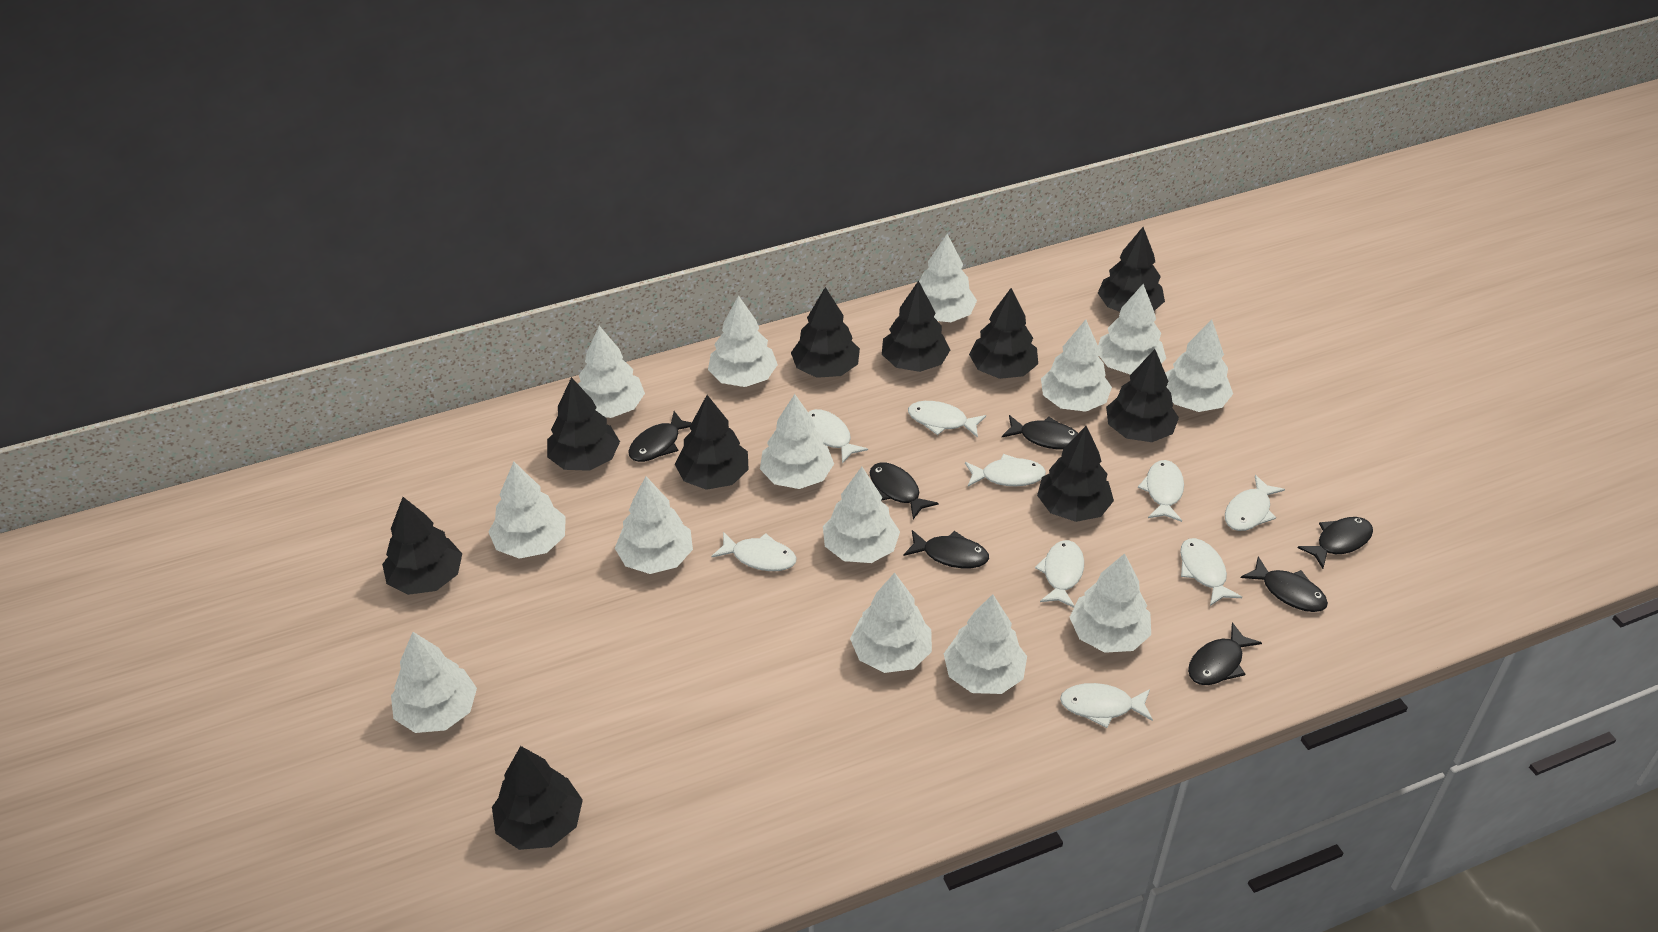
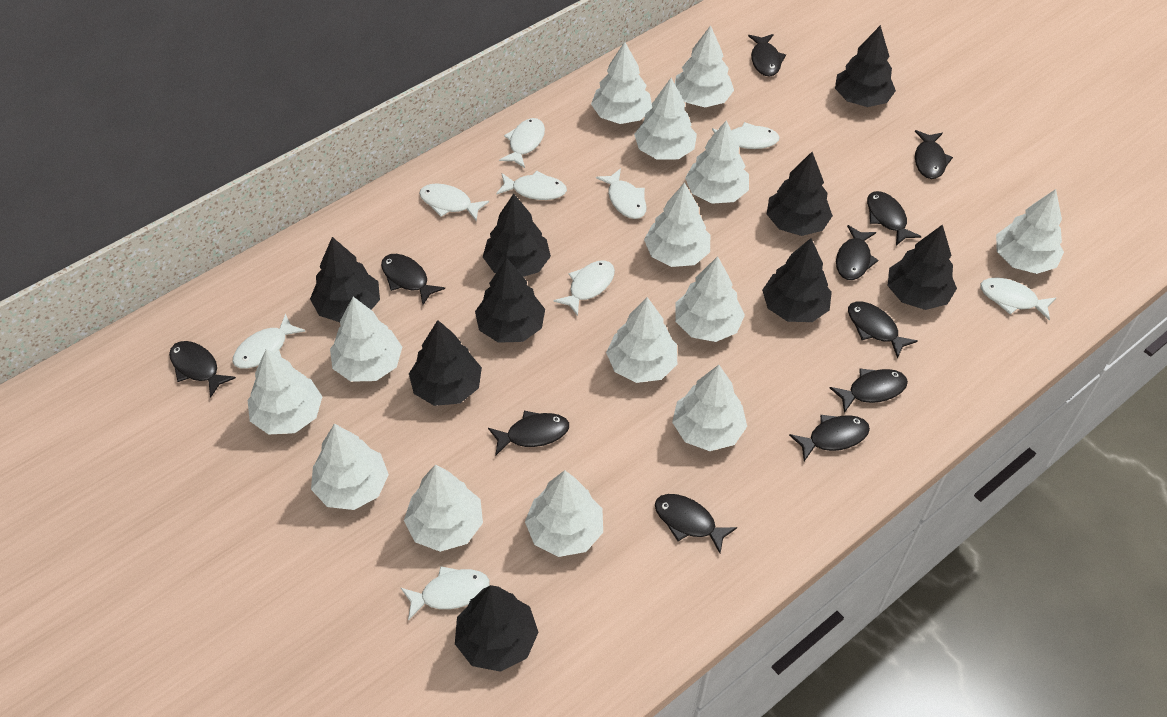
black fish: [628,411,692,462] [870,462,939,519] [903,530,989,568] [1002,415,1078,450] [1188,622,1262,685] [1241,556,1328,612] [1298,517,1373,569] = 7 -> [169,341,236,398] [381,254,445,305] [488,411,569,455] [655,494,737,553] [748,34,786,77] [789,415,870,461] [830,368,908,413] [836,225,879,280] [848,301,918,358] [867,191,922,246] [915,130,953,179] = 11
black tree: [382,497,462,595] [492,746,583,850] [547,377,620,471] [675,395,749,490] [791,287,860,378] [882,281,950,372] [969,288,1038,379] [1037,426,1114,522] [1098,227,1165,312] [1106,349,1179,442] = 10 -> [310,237,380,322] [409,320,482,406] [455,585,539,672] [475,258,545,343] [483,194,551,277] [762,238,832,322] [767,152,833,236] [835,25,896,107] [888,224,957,310] = 9

